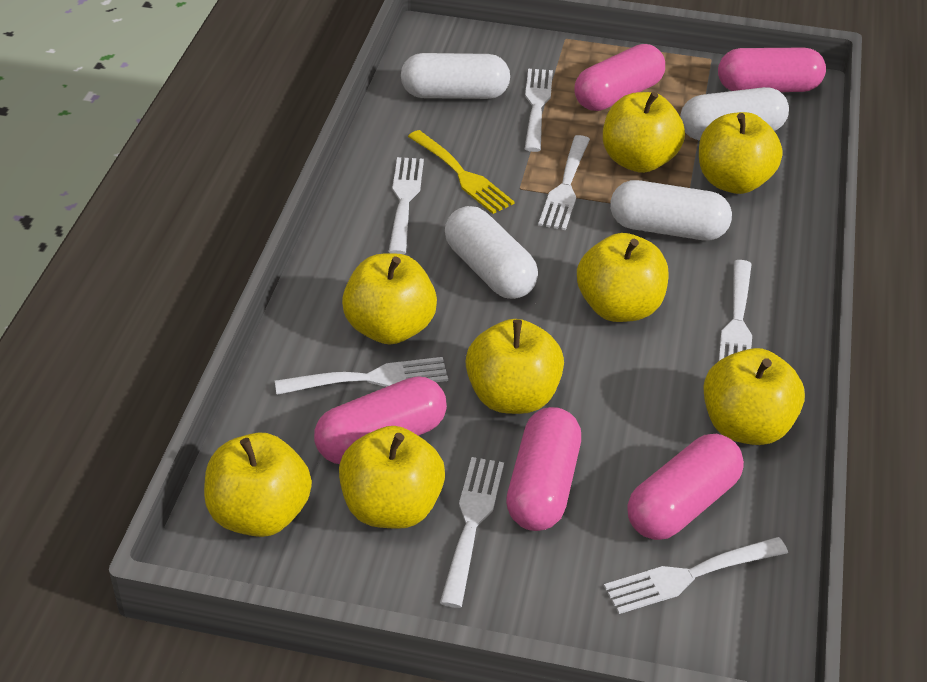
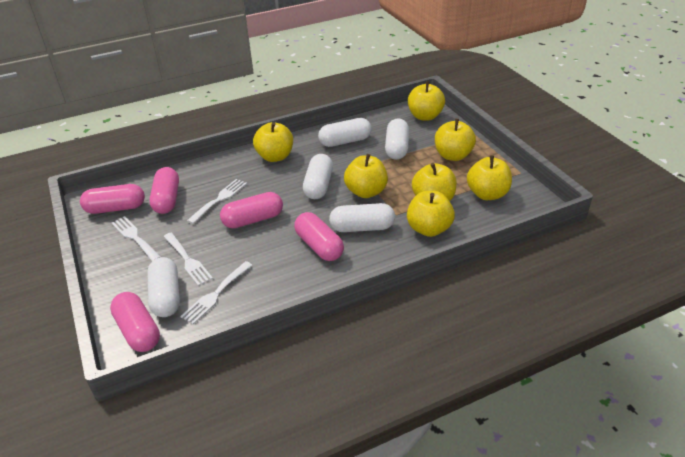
white capsule: [401,53,510,99] [445,206,538,299] [610,180,732,240] [680,87,789,140] = 4 -> [147,257,180,317] [303,154,333,199] [318,118,372,147] [329,203,395,232] [385,118,409,160] = 5
white fork: [275,357,448,395] [388,157,424,254] [440,457,504,608] [525,69,553,152] [538,135,590,230] [604,537,788,614] [719,260,752,361] = 7 -> [112,216,161,261] [164,233,213,286] [180,261,252,324] [187,179,247,224] = 4
yellow apple: [204,432,312,537] [339,426,445,529] [342,253,437,345] [466,319,564,414] [577,233,669,322] [603,92,685,173] [699,112,783,194] [703,348,805,445] = 8 -> [253,122,293,162] [344,154,388,198] [407,191,455,237] [408,81,445,121] [412,163,457,202] [435,119,476,161] [467,155,512,200] = 7
yellow fork: [408,130,515,214] = 1 -> none = 0

